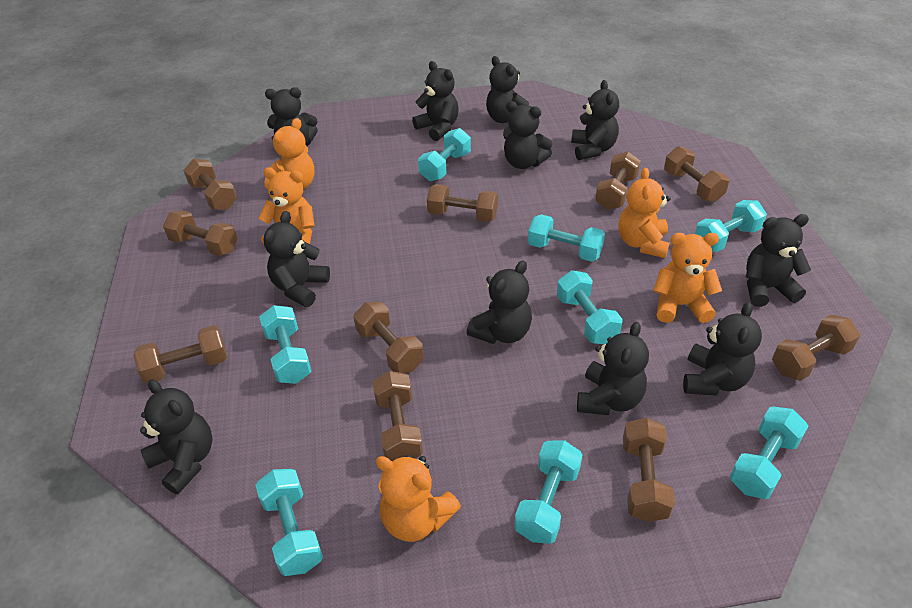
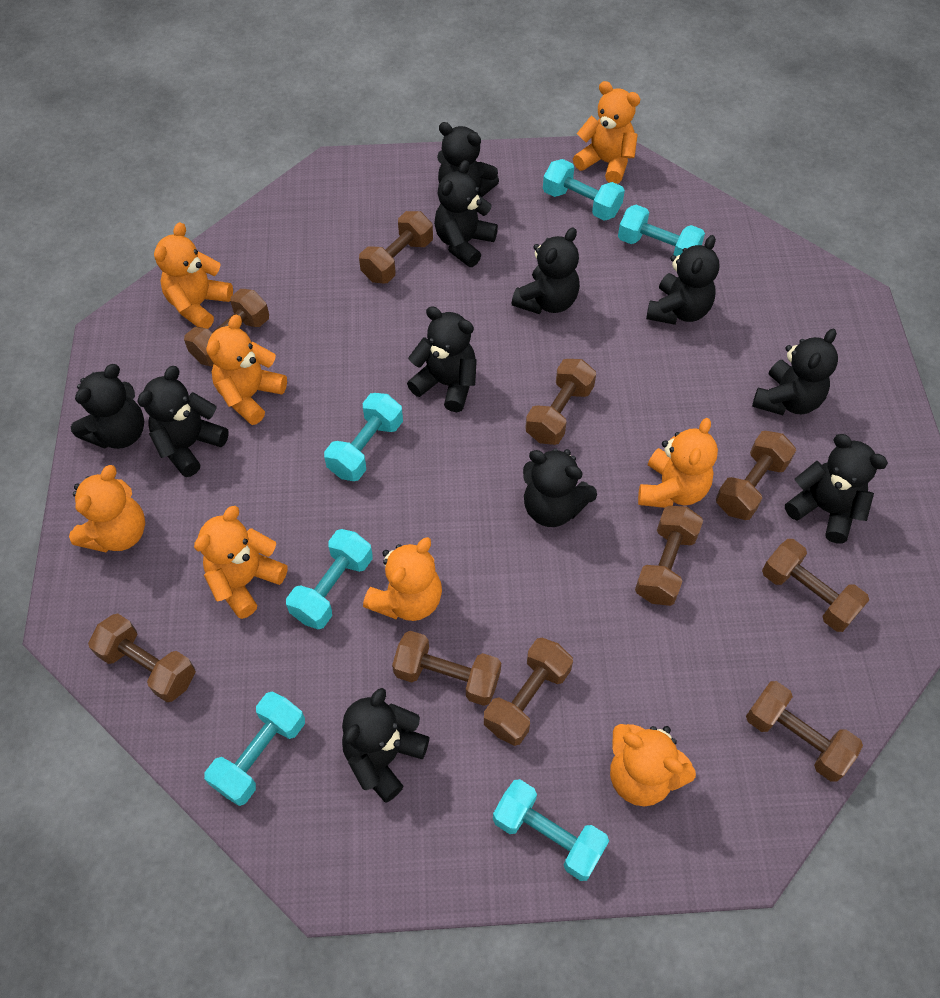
orange teddy bear: [258,167,315,244] [264,118,315,189] [376,455,461,542] [619,168,671,258] [653,233,722,323] = 5 -> [69,465,145,552] [154,222,233,329] [194,506,288,619] [206,315,287,425] [363,537,442,621] [573,81,640,184] [610,724,696,807] [638,418,718,508] = 8
turquoise dumbbell: [255,469,323,576] [259,305,311,384] [418,128,471,181] [514,440,582,544] [528,214,605,262] [557,270,623,344] [695,200,767,252] [730,407,808,499] = 8 -> [204,692,305,806] [286,529,373,629] [324,393,403,481] [493,779,609,881] [543,159,625,221] [618,205,705,256] = 6

